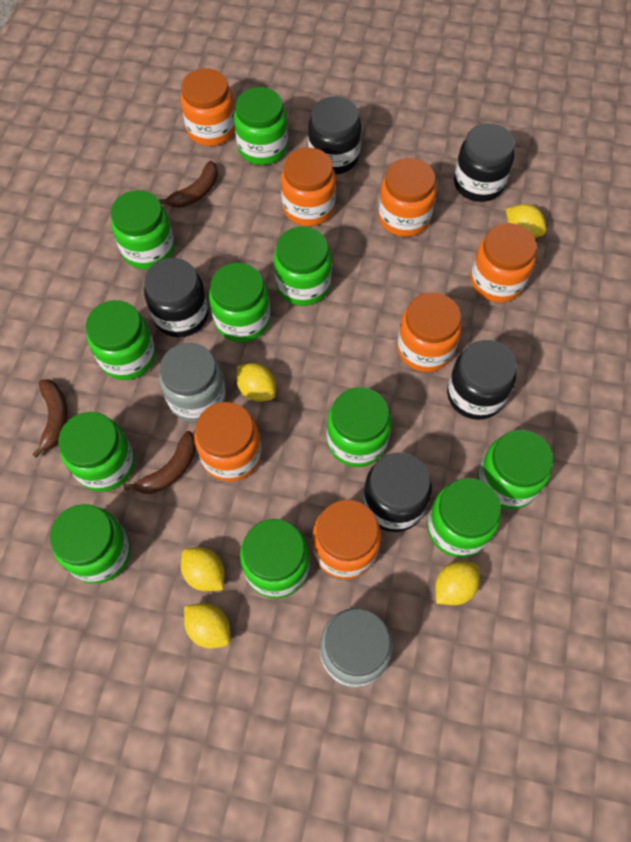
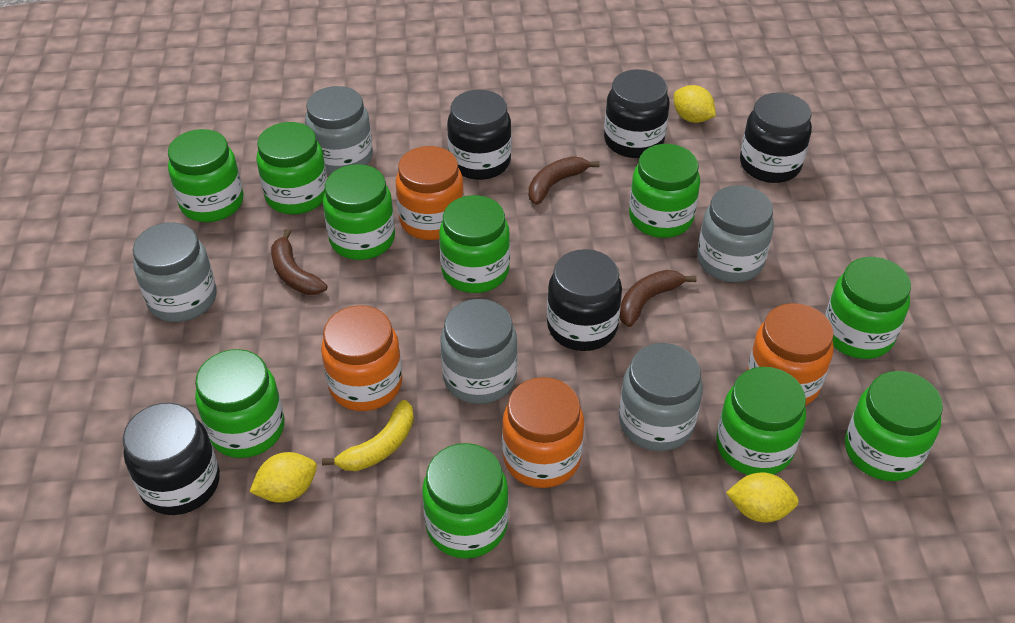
green jar: [50,504,131,584] [58,412,135,492] [86,300,156,380] [111,190,175,269] [209,263,270,342] [234,87,288,165] [240,519,310,598] [274,227,332,306] [327,387,391,467] [427,478,501,558] [477,430,553,509] = 11 -> [168,129,244,222] [195,349,284,458] [256,122,327,214] [323,164,395,260] [422,443,509,559] [439,195,510,293] [629,144,700,238] [716,367,806,475] [825,257,911,359] [845,371,943,481] = 10
grey jar: [159,343,226,423] [320,608,393,688] = 2 -> [133,222,216,322] [305,86,373,175] [440,299,518,404] [619,343,703,451] [697,185,774,282] = 5
orange jar: [180,68,235,146] [194,402,262,482] [281,147,336,226] [313,500,381,579] [378,158,437,237] [397,292,462,372] [470,223,537,303] = 7 -> [321,305,402,411] [396,146,464,240] [502,377,584,488] [747,303,834,406] = 4
yellow banana: none = 0 -> [322,400,414,471] = 1
yellow lemon: [181,547,224,591] [184,603,231,648] [236,363,276,402] [435,561,480,605] [506,204,546,238] = 5 -> [249,452,317,503] [673,85,716,123] [726,472,799,522] = 3

